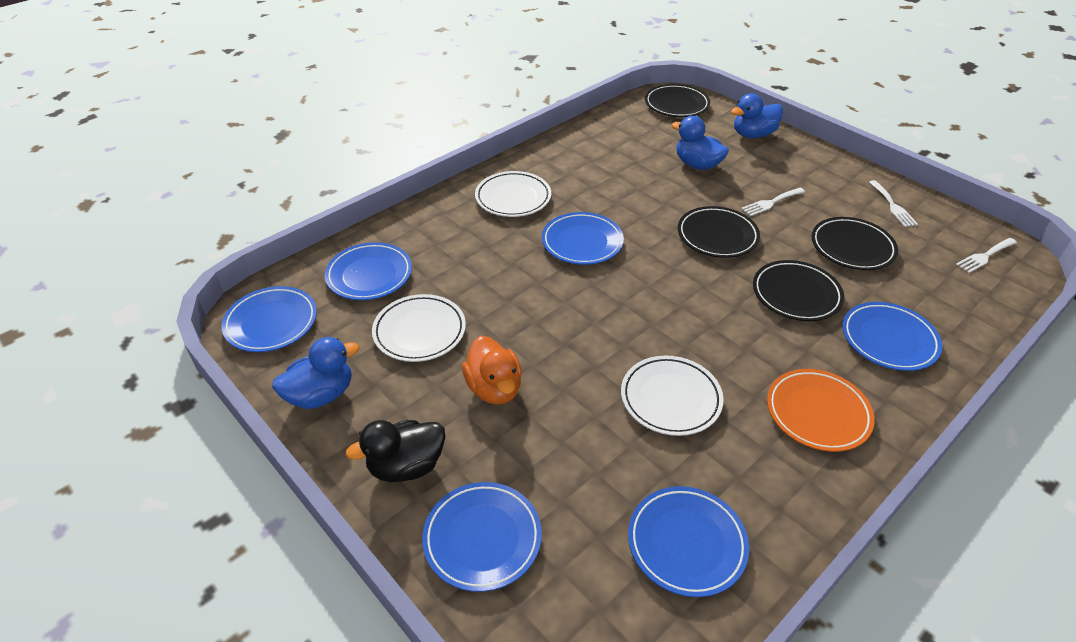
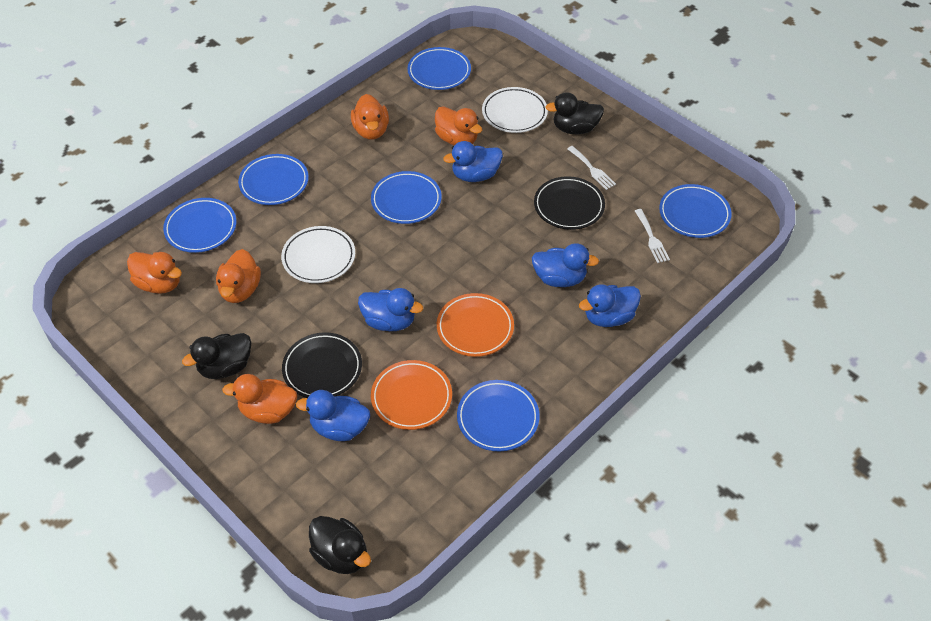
black duck: [346,420,445,482] = 1 -> [182,333,251,379] [309,516,371,574] [545,92,604,134] = 3
black plate: [645,84,710,117] [678,206,760,258] [753,260,844,321] [811,217,898,270] = 4 -> [282,332,362,398] [534,176,605,230] = 2
blue duck: [272,337,359,409] [672,116,729,170] [731,93,783,138] = 3 -> [296,390,370,441] [358,288,423,331] [443,141,503,182] [532,243,599,287] [579,284,641,327] = 5
orange duck: [462,336,522,405] = 1 -> [127,252,182,294] [216,249,261,303] [222,374,297,424] [351,94,389,140] [435,106,482,146] = 5
orange plate: [767,369,875,452] = 1 -> [371,360,452,430] [437,293,514,357] = 2
white fork: [741,188,805,216] [869,180,918,227] [956,238,1017,273] = 3 -> [567,146,616,190] [635,209,670,263] = 2
white plate: [372,294,466,362] [475,171,551,217] [621,356,724,436] = 3 -> [281,226,355,283] [482,87,548,133] = 2

